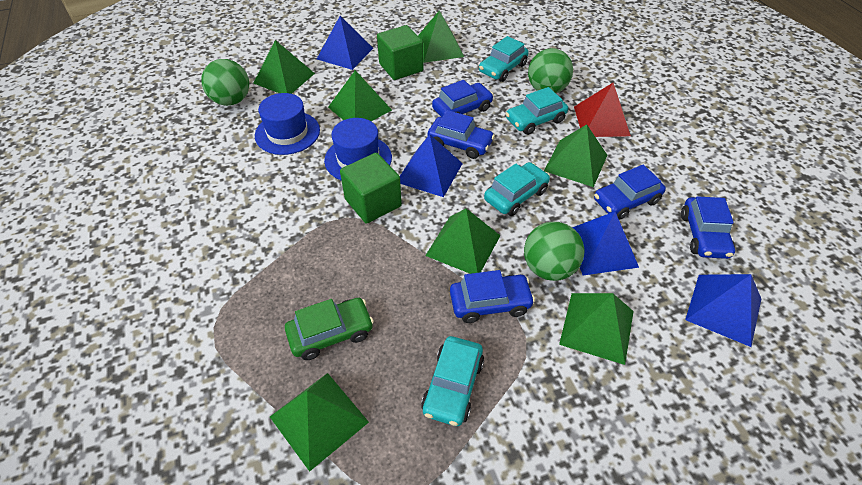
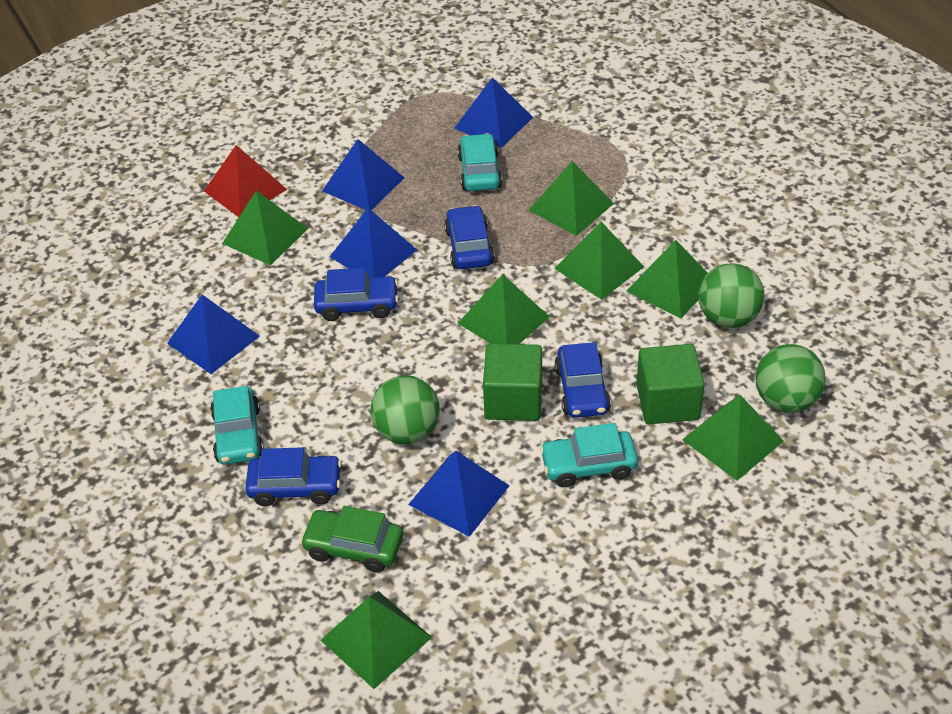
blue car: [428,110,495,159] [432,80,494,117] [450,270,535,323] [594,165,666,220] [681,196,735,259] = 5 -> [245,447,342,506] [314,268,398,321] [444,205,495,269] [555,342,611,418] = 4
blue hat: [255,93,320,155] [324,118,392,180] = 2 -> none = 0
blue pyramid: [317,16,373,70] [400,134,463,197] [572,212,639,276] [685,274,761,347] = 4 -> [167,294,260,374] [322,139,404,210] [330,208,417,278] [408,451,510,537] [454,77,533,148] = 5
turquoise car: [421,336,484,426] [479,36,529,82] [484,162,550,216] [506,87,568,135] = 4 -> [210,386,264,465] [458,133,502,191] [540,423,638,487] = 3

